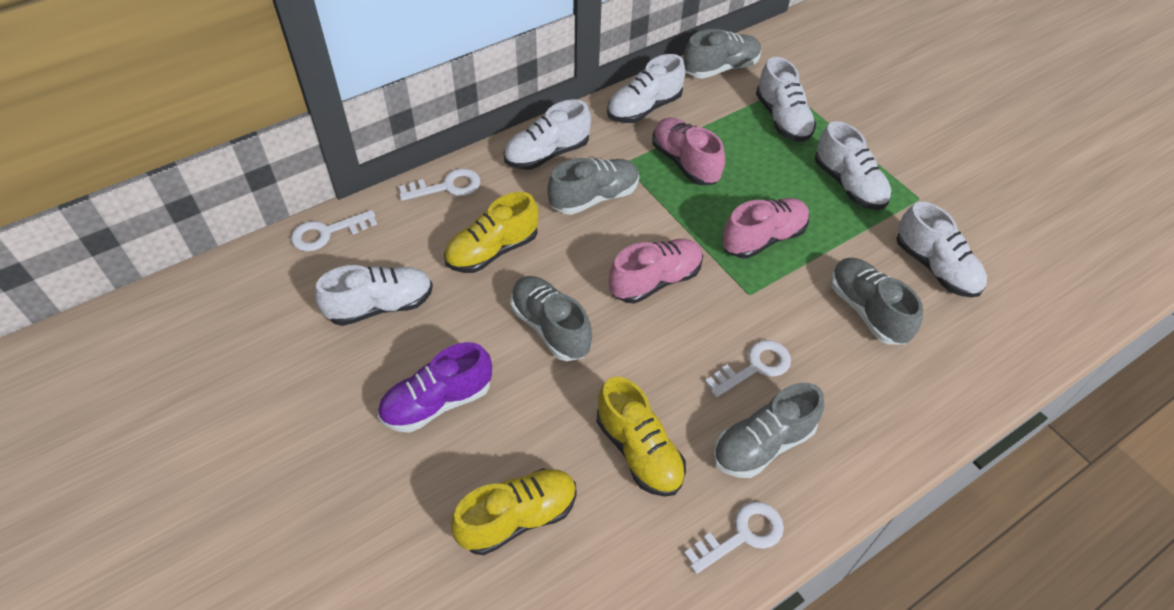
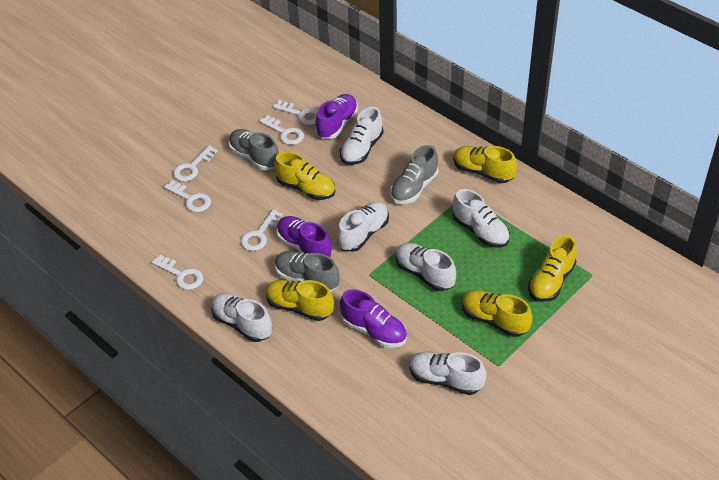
grey shoe: [511,276,592,361] [547,158,639,215] [683,29,762,79] [713,383,824,478] [831,258,923,345] = 5 -> [229,129,279,170] [275,251,340,292] [390,145,438,204] = 3
pink shoe: [609,239,703,304] [652,117,725,185] [722,198,810,259] = 3 -> none = 0
purple shoe: [378,342,492,433] = 1 -> [277,216,332,257] [315,94,358,139] [340,289,407,348] = 3
white key: [291,210,377,251] [399,168,480,201] [684,502,784,574] [705,340,791,397] = 4 -> [152,255,203,290] [164,180,211,212] [173,146,218,181] [241,210,283,251] [259,115,304,145] [273,100,318,125] = 6
yellow shoe: [444,192,539,273] [451,469,577,555] [597,377,686,497] = 3 -> [266,280,334,321] [274,151,335,200] [453,146,517,183] [462,290,533,337] [528,235,577,302] = 5

